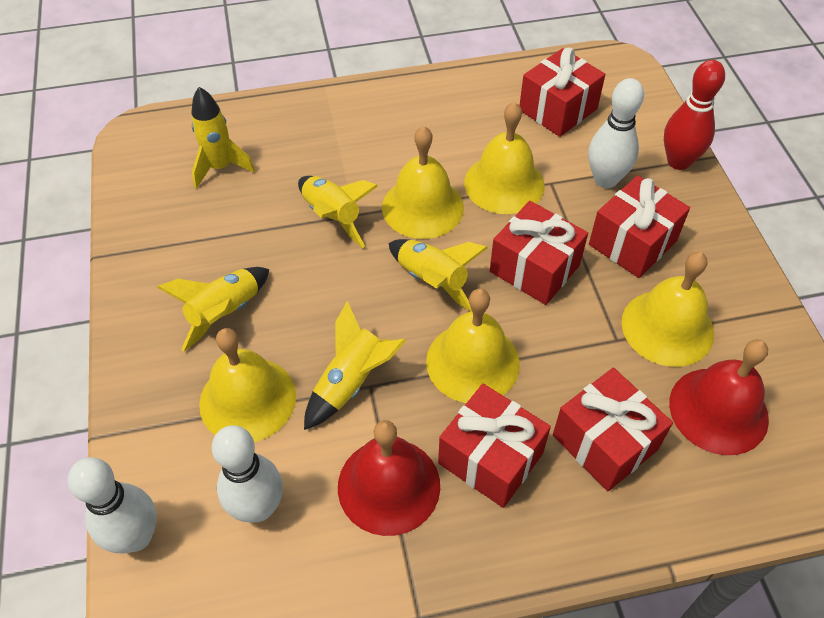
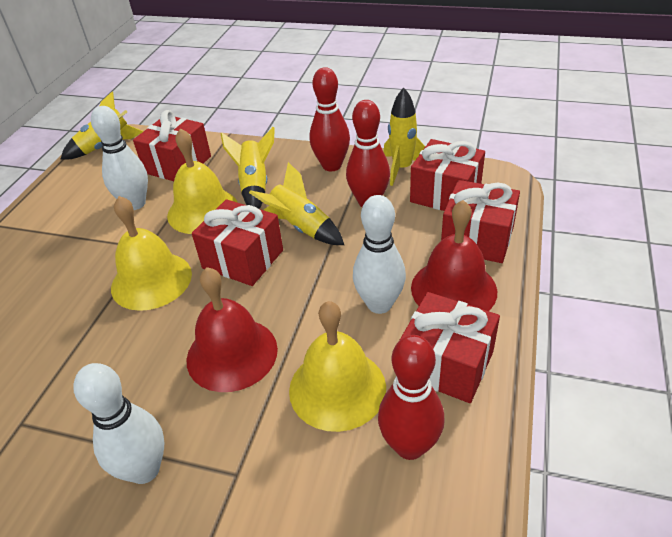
red bowling pin: [664,60,725,170] = 1 -> [310,67,350,171] [346,100,390,207] [378,335,445,460] = 3
yellow bell: [199,328,296,442] [382,126,464,239] [426,289,520,403] [464,102,545,214] [622,252,714,367] = 5 -> [111,196,192,311] [167,128,238,234] [289,301,386,432] = 3
yellow rocket: [157,267,269,352] [191,87,255,189] [298,176,378,248] [304,301,406,430] [389,239,488,312] = 5 -> [60,92,144,160] [221,127,275,209] [249,162,344,245] [384,87,426,186] = 4

